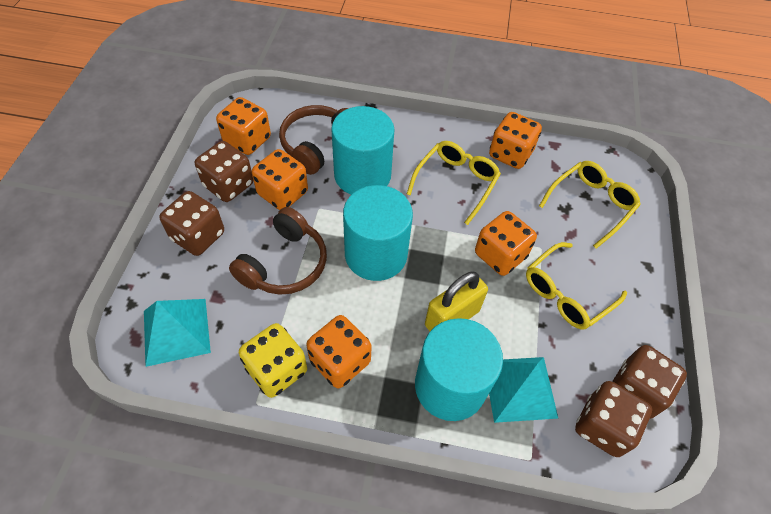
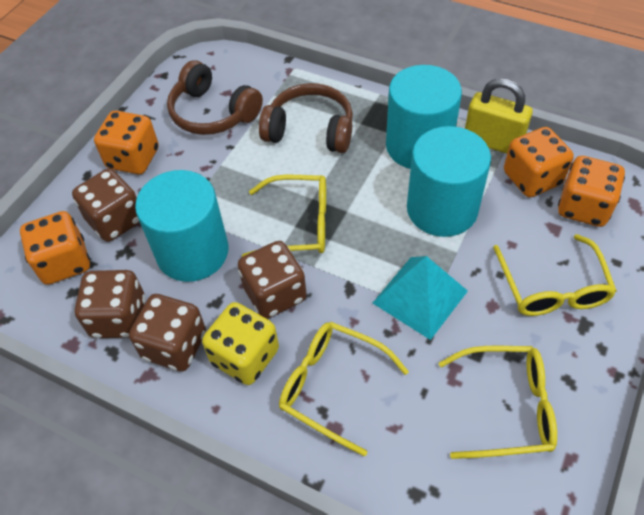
orange dice: [216,97,271,155] [252,149,308,210] [306,315,372,389] [475,211,537,276] [489,112,542,169] = 5 -> [20,211,90,285] [94,111,159,174] [504,127,574,197] [558,156,625,227] = 4
turquoise pyramid: [144,299,211,367] [489,357,559,423] = 2 -> [373,256,468,340] = 1
yellow glasses: [407,141,501,225] [526,242,627,329] [539,161,641,249] = 3 -> [242,175,326,257] [279,322,409,457] [439,346,557,459] [493,234,617,316] = 4

